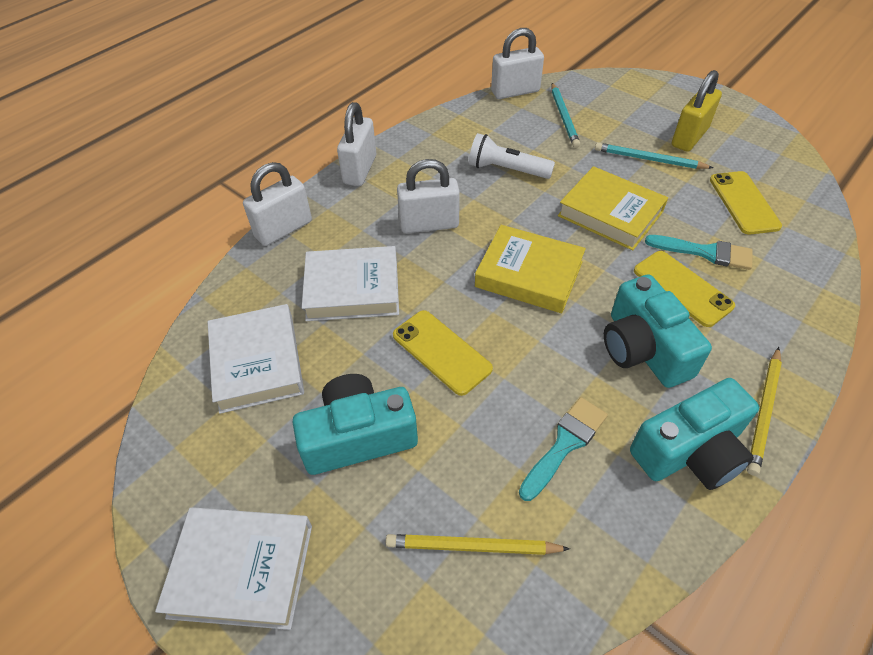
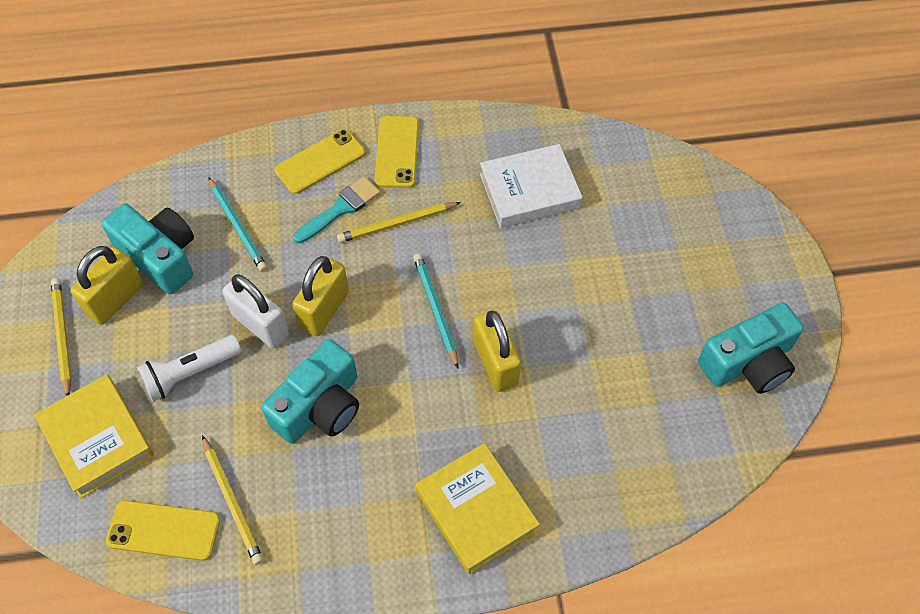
turquoise brush: [519,397,608,501] [645,235,753,270] = 2 -> [293,177,380,243] = 1
white book: [155,507,312,630] [207,304,304,414] [302,246,399,321] = 3 -> [480,144,583,228] = 1
white padlock: [243,162,312,246] [337,102,376,186] [397,159,460,233] [491,28,544,99] = 4 -> [222,274,289,348] = 1
yellow padlock: [672,70,722,152] = 1 -> [70,246,143,325] [292,256,349,336] [474,310,521,392] = 3
yellow pencil: [386,534,570,555] [747,347,782,476] = 2 -> [51,278,72,396] [202,435,263,565] [337,202,461,243] = 3

